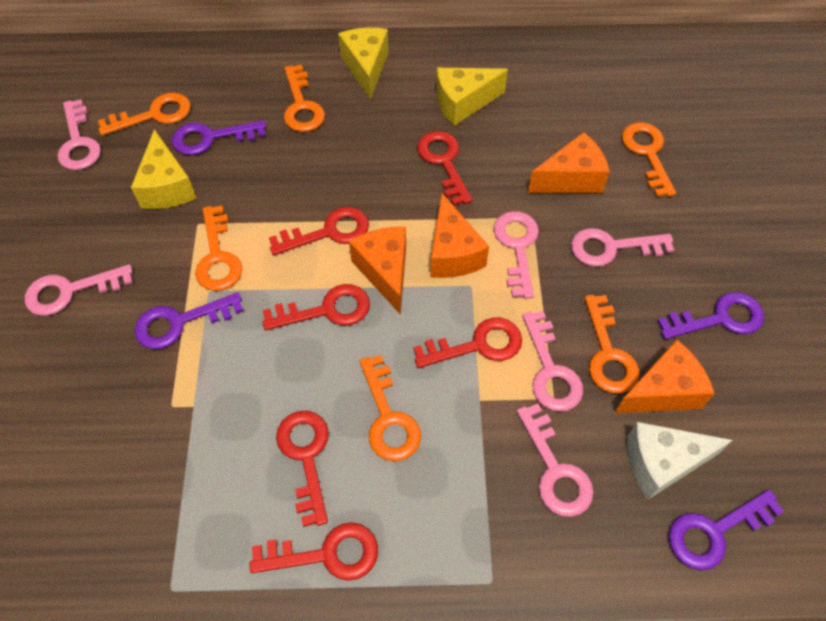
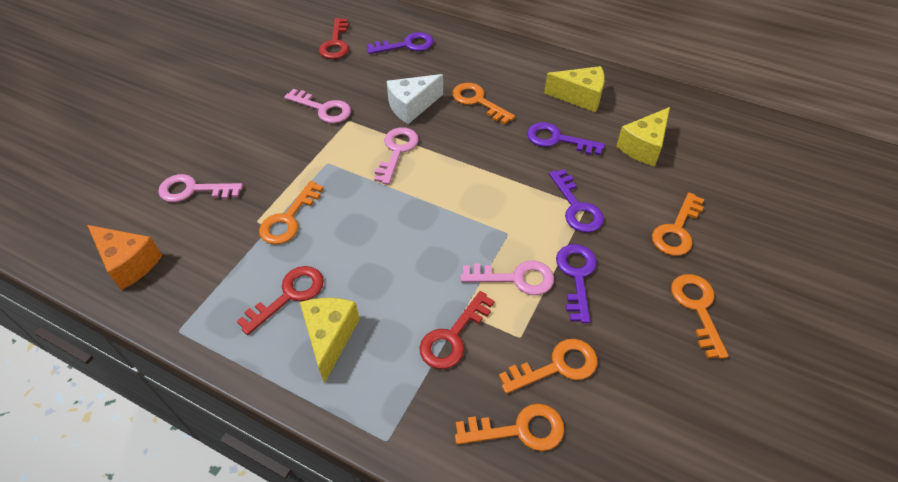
orange cheese: [349,227,406,315] [430,193,489,278] [528,132,610,193] [615,340,715,413] = 4 -> [87,225,162,290] = 1
pink key: [25,264,133,316] [57,99,101,170] [493,211,539,299] [517,404,594,517] [522,311,583,412] [571,228,674,267] = 6 -> [158,174,243,202] [284,89,351,123] [374,127,419,185] [461,261,554,295] = 4
red key: [250,522,378,581] [262,284,370,331] [269,207,369,255] [276,411,329,527] [413,317,522,368] [417,131,472,206] = 6 -> [237,266,324,335] [319,18,349,59] [419,291,494,369] = 3

